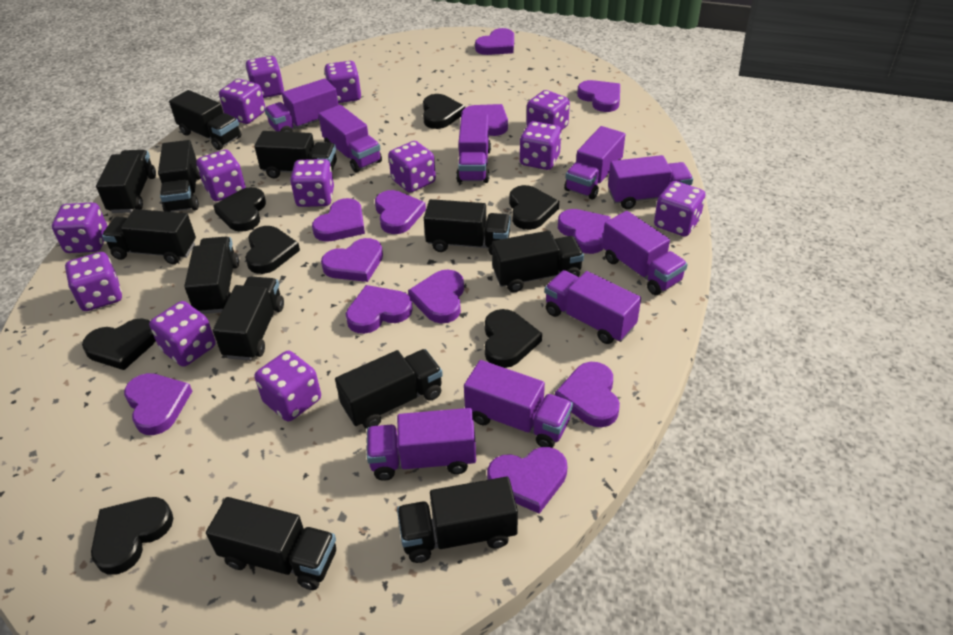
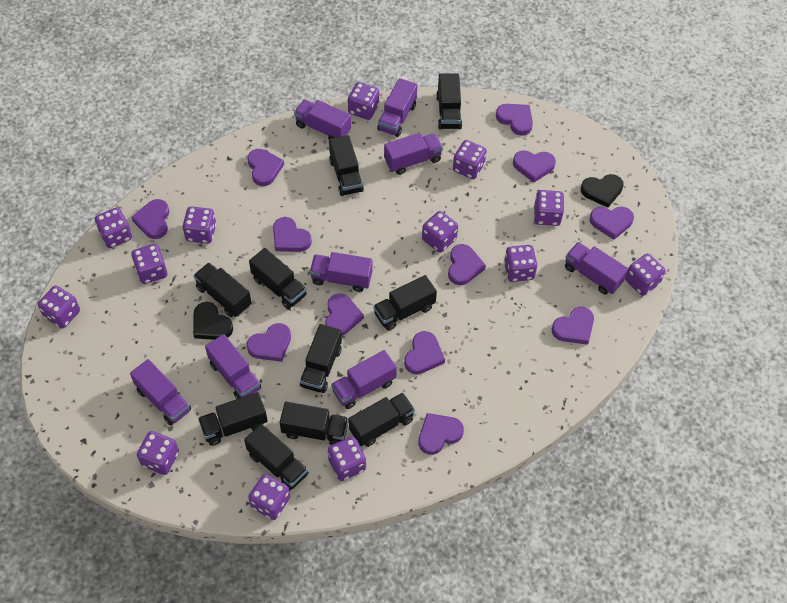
black heart: [82,318,156,370] [91,497,173,575] [213,187,266,232] [245,226,300,274] [423,94,465,129] [485,309,542,368] [509,185,559,230] = 7 -> [193,302,233,340] [580,174,624,208] = 2
black truck: [96,150,156,213] [102,209,196,264] [158,140,201,212] [169,90,242,150] [184,237,239,314] [206,497,336,590] [213,276,284,361] [254,131,337,178] [335,349,443,429] [397,477,518,563] [424,199,511,255] [492,230,584,292] = 12 -> [194,263,251,317] [198,392,268,446] [244,424,308,491] [249,248,307,309] [280,402,348,445] [300,324,342,393] [329,135,364,196] [348,393,415,447] [373,275,437,331] [436,73,462,130] = 10
purple truck: [265,78,338,132] [318,105,382,172] [367,408,476,481] [456,114,491,183] [464,360,573,448] [545,270,641,344] [564,126,625,199] [602,211,688,295] [608,155,693,209] = 9 -> [130,359,191,425] [205,334,261,399] [294,100,351,139] [310,252,373,292] [331,350,397,409] [377,78,417,137] [384,133,443,175] [565,242,628,294] = 8

